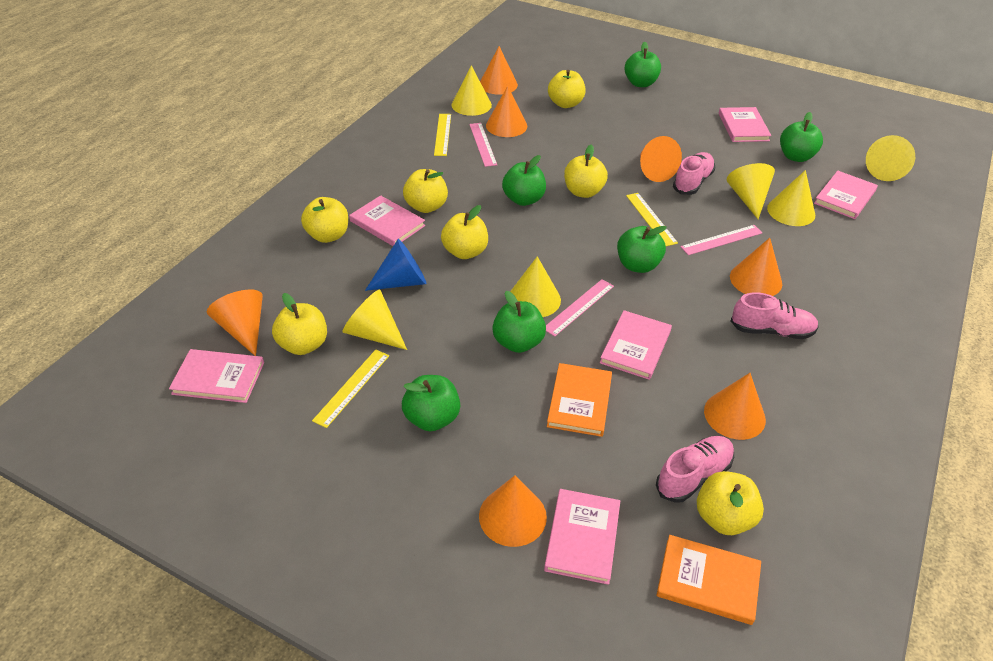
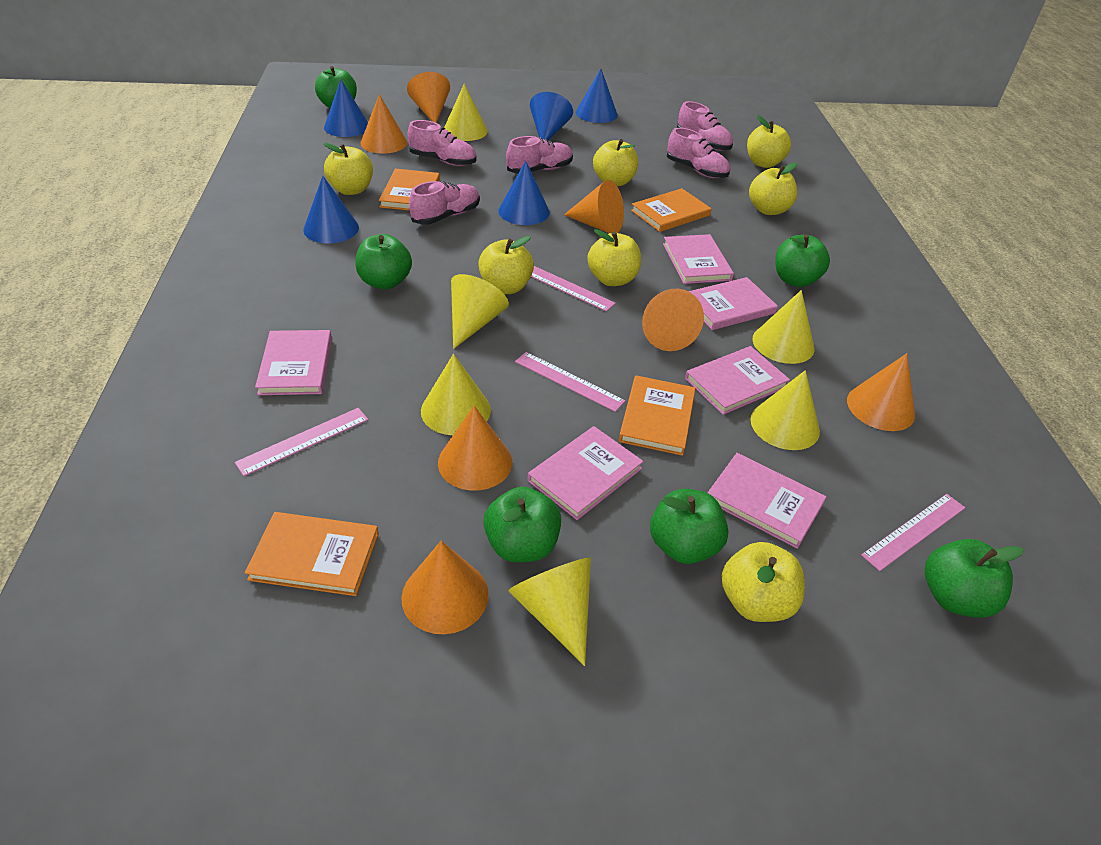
blue cone: [365,239,427,291] = 1 -> [303,176,359,244] [324,79,368,137] [498,161,550,225] [530,92,573,141] [576,69,618,123] = 5
orange book: [547,363,612,437] [657,535,761,625] = 2 -> [245,512,379,596] [379,169,440,211] [619,375,695,456] [631,188,712,232] = 4
pink ruler: [469,123,497,167] [546,279,614,337] [680,225,762,255] = 3 -> [235,408,368,476] [515,352,626,412] [531,266,616,312] [861,494,965,571] = 4
pink shoe: [656,436,734,503] [673,152,715,195] [731,292,819,339] = 3 -> [408,120,477,166] [409,181,480,225] [506,136,573,174] [667,128,730,178] [677,101,733,151] = 5
yellow ruler: [312,349,389,428] [434,114,451,156] [626,193,678,246] = 3 -> none = 0

